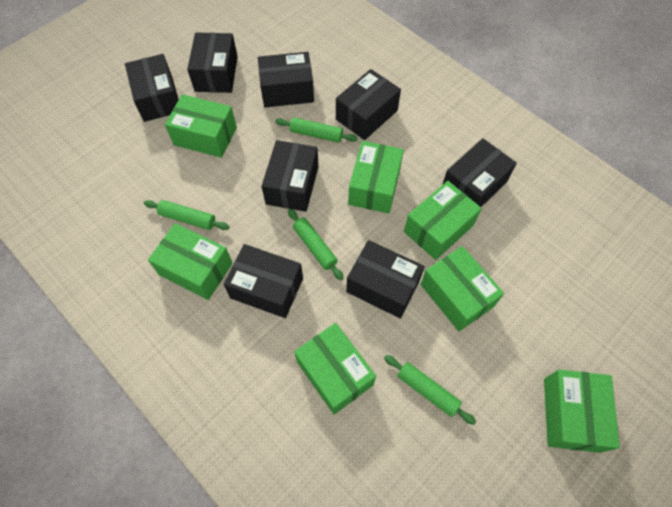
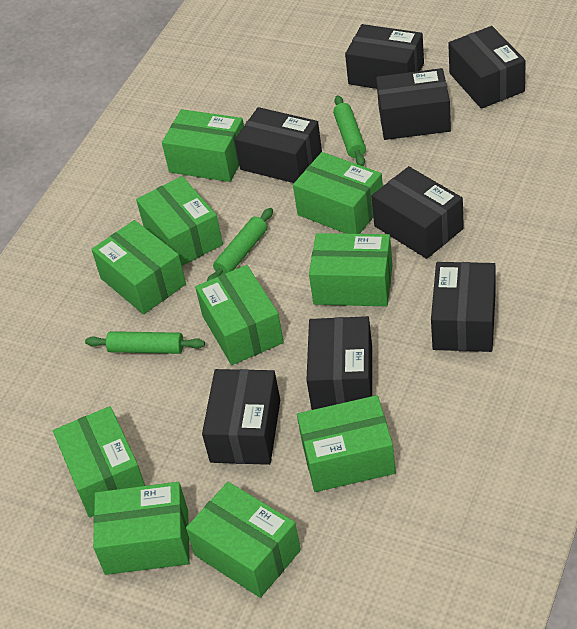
green box: [148,223,233,300] [165,94,237,158] [294,323,376,415] [348,141,404,213] [404,181,482,260] [420,246,504,331] [544,369,620,453] = 7 -> [53,406,145,518] [91,220,186,314] [93,482,190,575] [136,176,223,266] [162,109,244,182] [186,482,301,598] [195,265,284,365] [293,152,383,234] [297,395,396,492] [309,233,393,306] = 10
green rolling pin: [144,200,229,230] [275,117,358,143] [288,209,344,280] [384,355,476,425] = 4 -> [85,331,205,354] [207,208,273,281] [333,95,366,166] = 3

